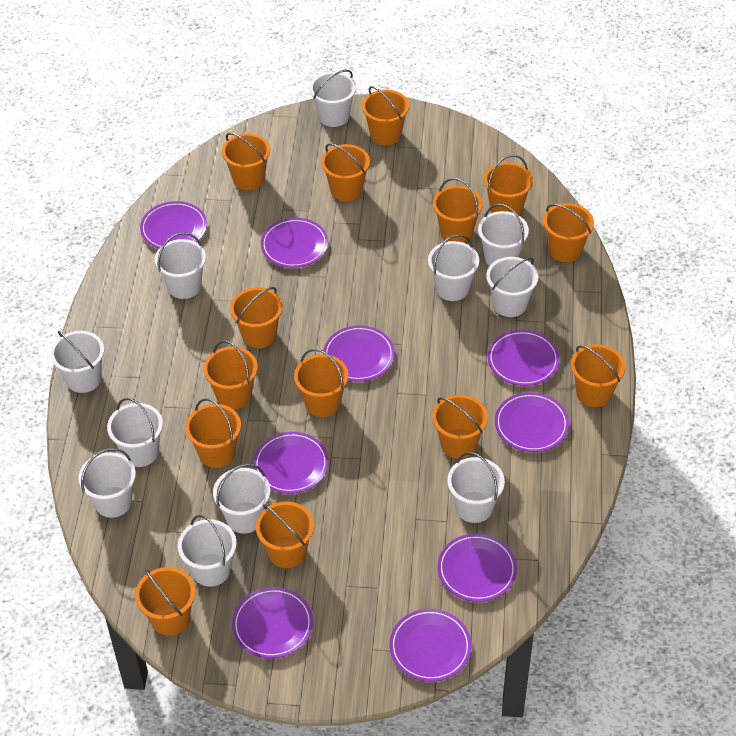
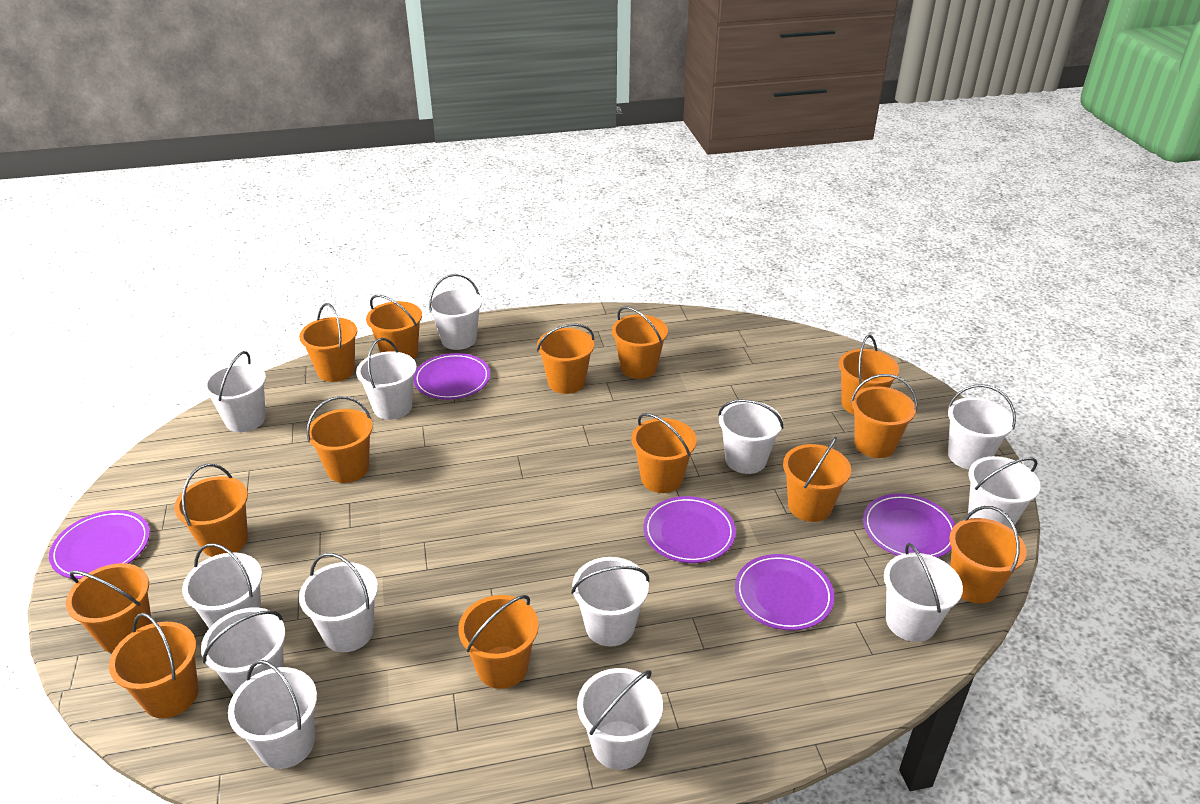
purple plate: [140,201,207,249] [232,587,313,659] [253,432,329,494] [261,218,328,268] [323,325,395,382] [390,609,471,682] [438,533,517,602] [488,330,560,386] [495,392,569,452] = 9 -> [49,510,150,579] [414,353,490,400] [643,496,736,563] [735,554,834,631] [863,493,956,558] = 5
white bucket: [50,331,104,393] [78,448,136,518] [107,398,163,467] [155,232,206,299] [178,515,237,587] [213,464,270,533] [310,70,356,127] [428,234,479,301] [447,452,505,523] [478,204,529,266] [486,257,538,317] = 11 -> [182,543,262,628] [201,608,285,695] [203,351,266,432] [228,660,317,769] [299,553,378,652] [356,338,417,420] [428,274,482,350] [571,557,649,647] [577,668,663,770] [718,399,783,474] [884,543,963,642] [948,384,1016,470] [968,456,1040,529] = 13

